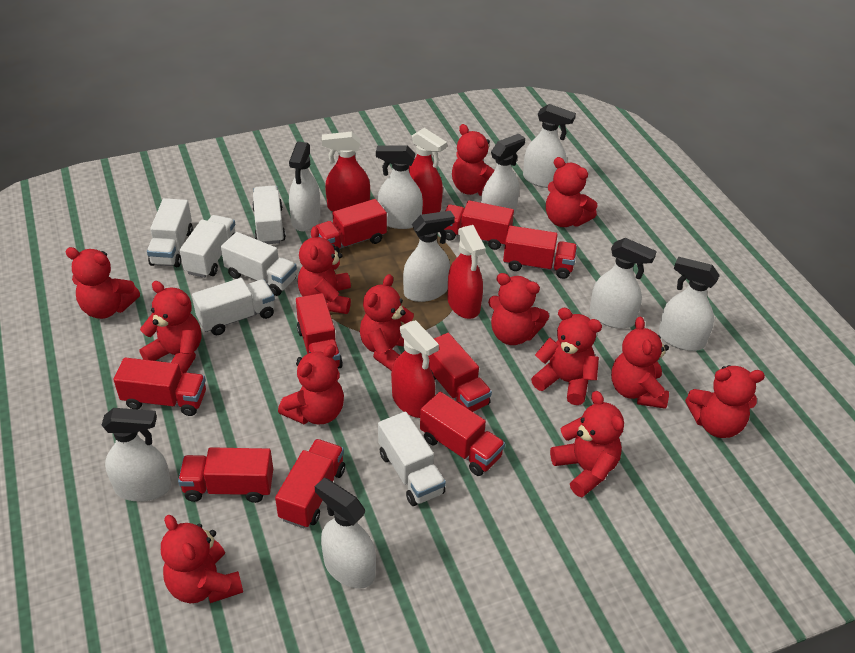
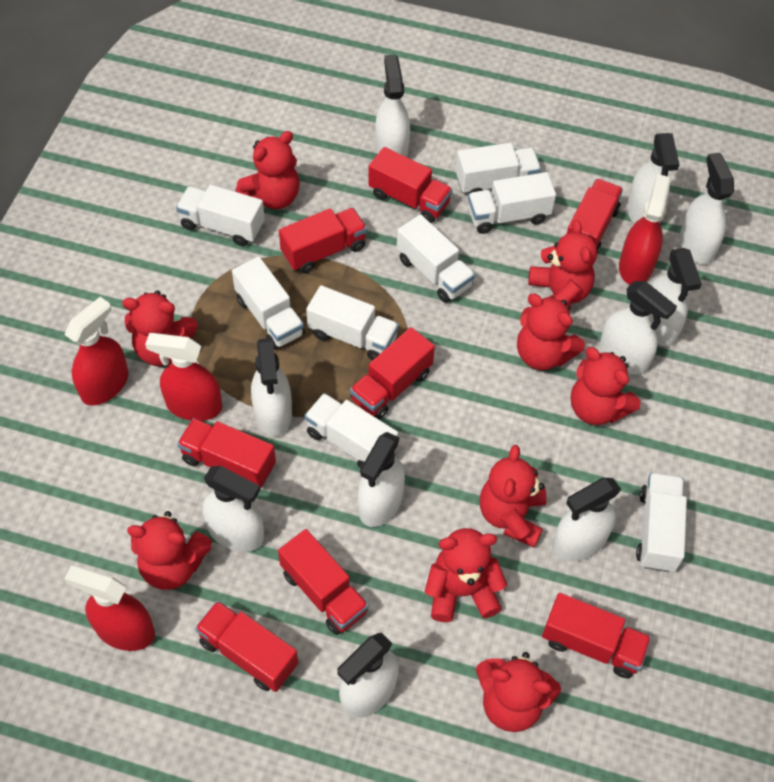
red teddy bear: [65,247,140,319] [140,281,201,375] [161,515,243,603] [278,344,344,425] [298,226,351,314] [360,274,414,371] [452,124,495,196] [488,273,549,345] [531,308,602,405] [546,157,597,227] [550,391,624,497] [611,317,669,409] [685,365,765,438] = 13 -> [122,290,198,366] [127,511,212,590] [235,131,300,209] [425,528,507,622] [476,652,561,732] [480,445,547,547] [517,294,585,370] [528,220,597,308] [571,347,641,425] = 9
red truck: [114,358,206,416] [178,447,273,503] [275,439,345,528] [296,293,343,368] [316,199,387,253] [420,392,505,476] [428,333,492,412] [444,200,514,250] [503,226,577,279] = 9 -> [177,418,276,489] [195,601,298,692] [278,529,369,635] [279,208,367,273] [350,327,435,420] [368,147,453,223] [542,593,651,679] [567,179,623,254] = 8
white spray bottle: [101,408,171,502] [289,142,320,232] [315,478,376,589] [376,145,423,229] [403,211,455,302] [481,134,525,214] [523,104,576,188] [590,238,657,329] [658,257,720,351] = 9 -> [202,466,264,552] [251,338,292,437] [337,633,399,718] [357,432,405,527] [375,55,410,157] [552,478,621,562] [599,281,677,375] [627,133,680,224] [649,248,702,346] [680,153,734,264] = 10
white truck: [147,198,193,267] [180,215,235,278] [192,278,275,335] [221,232,297,296] [252,185,286,244] [378,412,446,506] = 6 -> [176,185,265,246] [232,256,305,350] [305,393,398,469] [306,285,399,361] [397,214,475,303] [456,143,541,194] [468,172,556,234] [636,473,687,572] = 8

